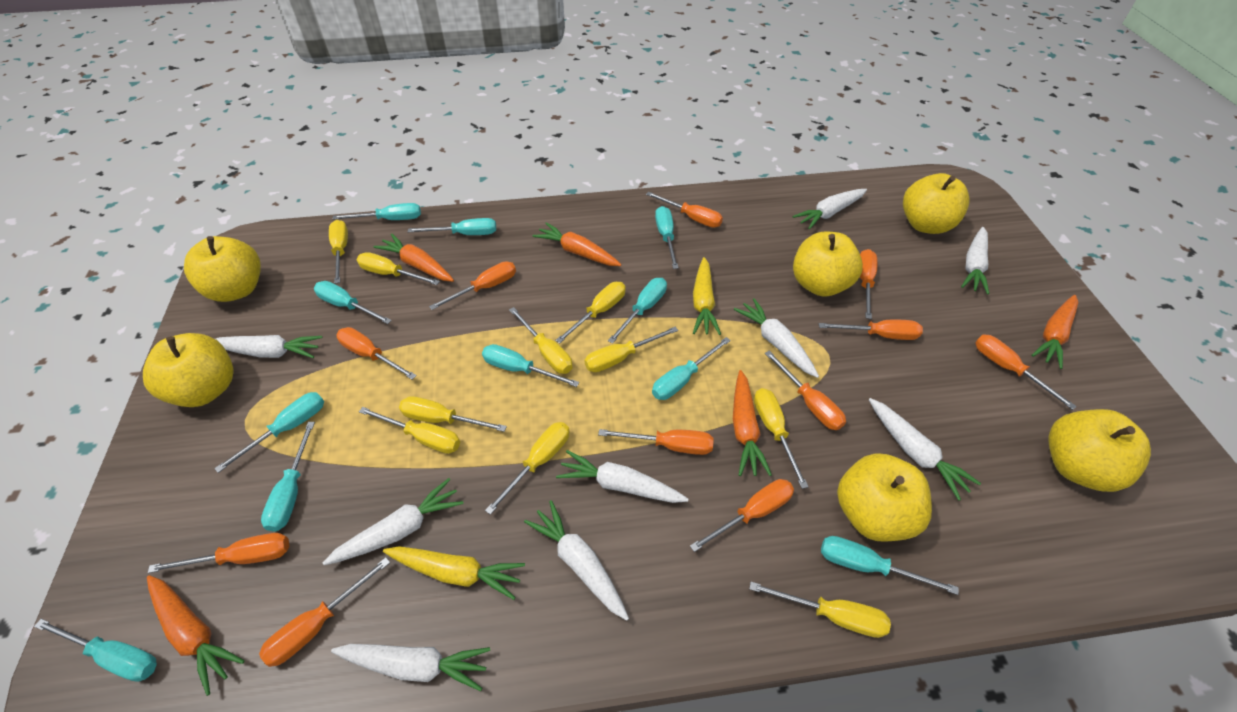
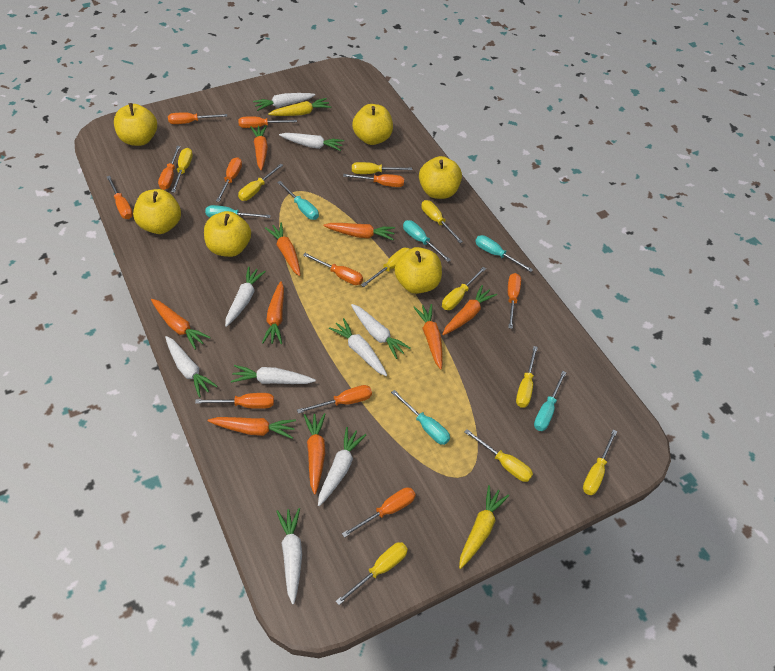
orange carrot: [147,575,245,696] [374,234,454,282] [533,222,621,266] [733,370,772,476] [1032,295,1078,369] = 5 -> [151,299,211,350] [208,417,296,439] [250,126,268,171] [262,281,284,344] [265,223,301,276] [304,413,325,495] [323,223,395,240] [413,304,443,369] [442,285,497,335] = 9
turquoise screwdriver: [34,619,157,682] [214,392,324,473] [261,422,315,532] [314,281,392,324] [333,203,421,220] [408,218,496,235] [482,344,579,387] [608,278,667,343] [652,337,731,400] [655,206,679,269] [821,536,959,595] = 11 -> [205,205,271,218] [277,181,319,220] [391,390,450,445] [403,220,451,262] [475,235,533,272] [534,371,567,431] = 6

